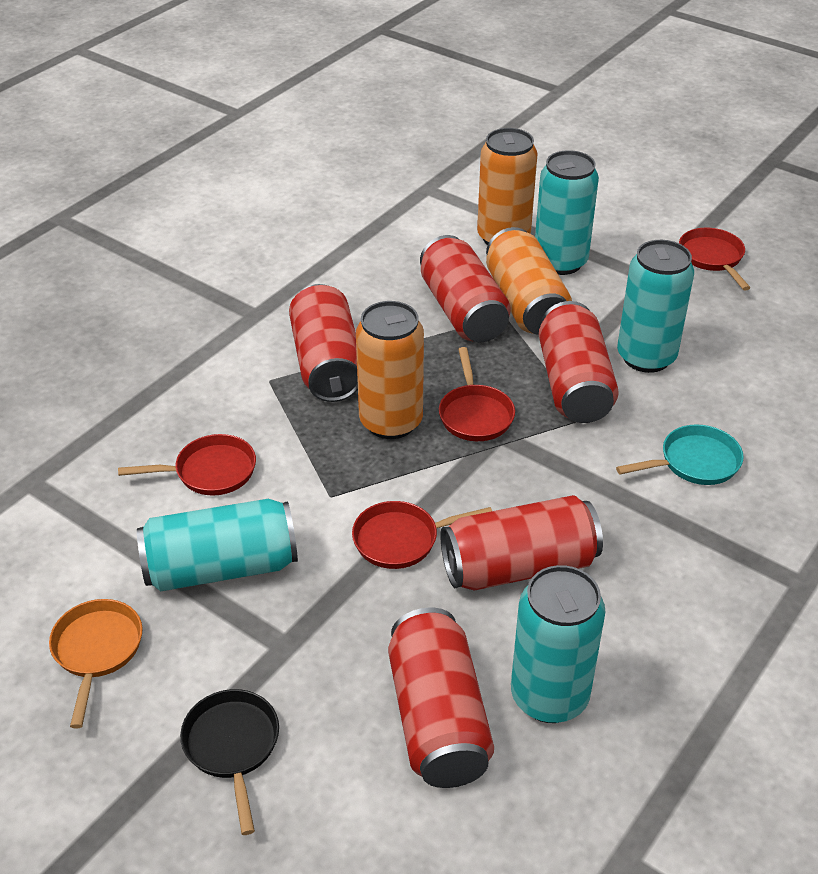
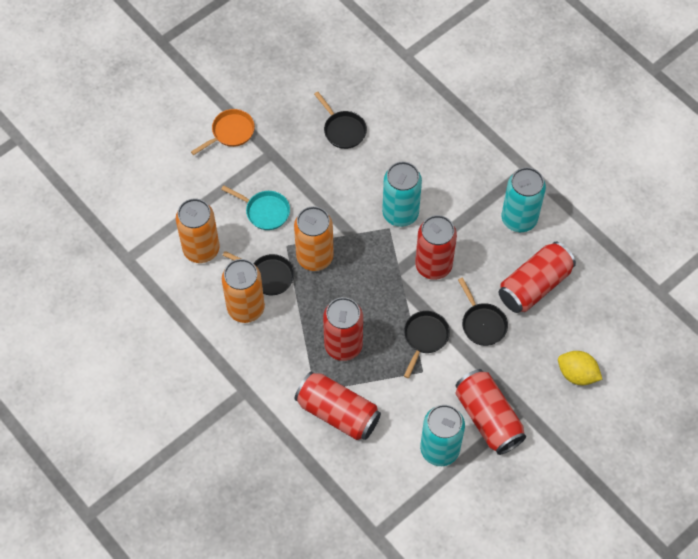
black pan: [180,689,279,835] = 1 -> [222,251,294,295] [314,92,367,149] [404,311,450,378] [458,277,508,346] = 4
red pan: [118,434,256,496] [352,501,492,569] [439,347,515,441] [679,228,750,290] = 4 -> none = 0
turquoise can: [137,499,298,591] [511,565,605,723] [535,150,599,275] [617,240,694,373] = 4 -> [382,162,422,227] [420,404,465,466] [501,167,546,232] = 3
yellow lemon: none = 0 -> [558,351,602,385] = 1

